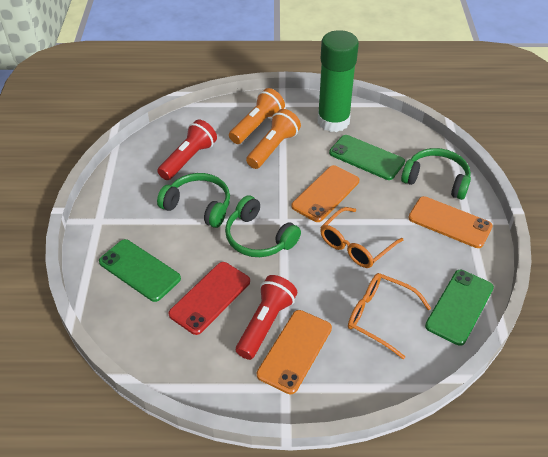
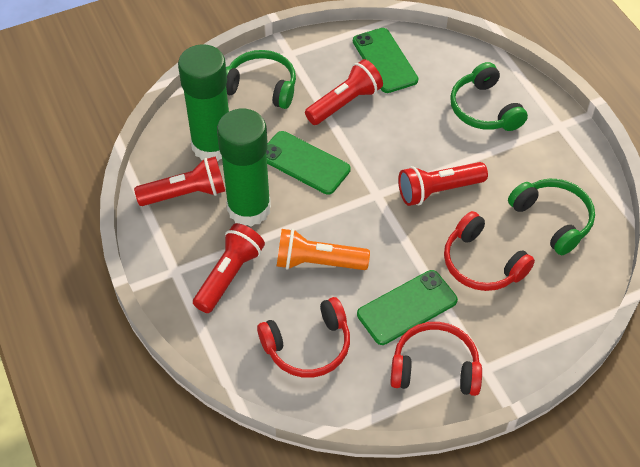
green glue stick: [318,30,359,132] = 1 -> [178,44,229,162] [217,109,271,227] = 2
orange flashlight: [229,88,285,144] [246,109,301,169] = 2 -> [277,229,370,270] = 1
orange glasses: [320,207,403,268] [348,273,431,359] = 2 -> none = 0
orange phone: [257,310,332,394] [292,165,359,222] [408,196,493,248] = 3 -> none = 0
red flashlight: [157,119,217,180] [236,275,297,360] = 2 -> [134,156,225,206] [193,223,265,313] [305,59,383,125] [398,162,488,206] = 4
red headphones: none = 0 -> [257,297,350,378] [390,322,482,396] [444,211,535,291] = 3
red phone: [168,262,250,335] = 1 -> none = 0

